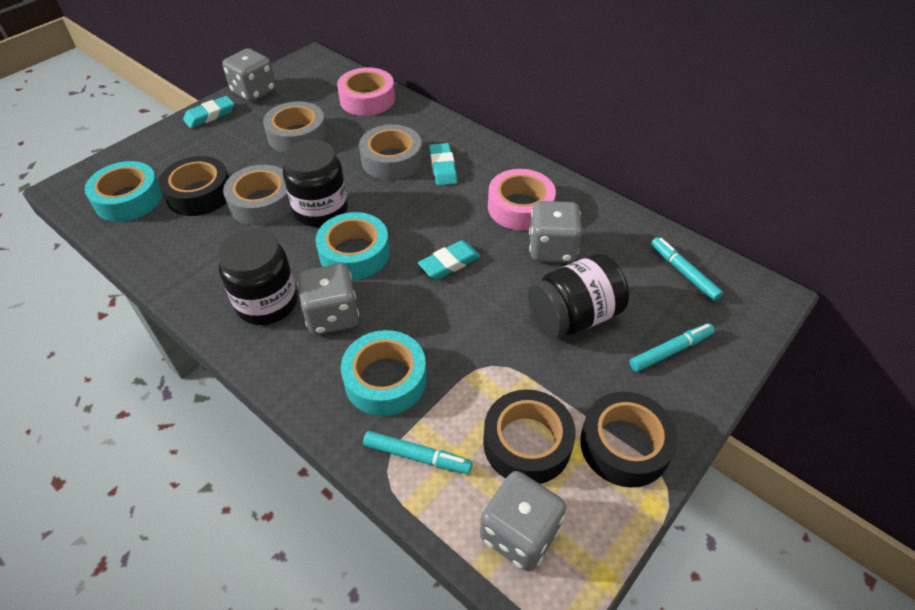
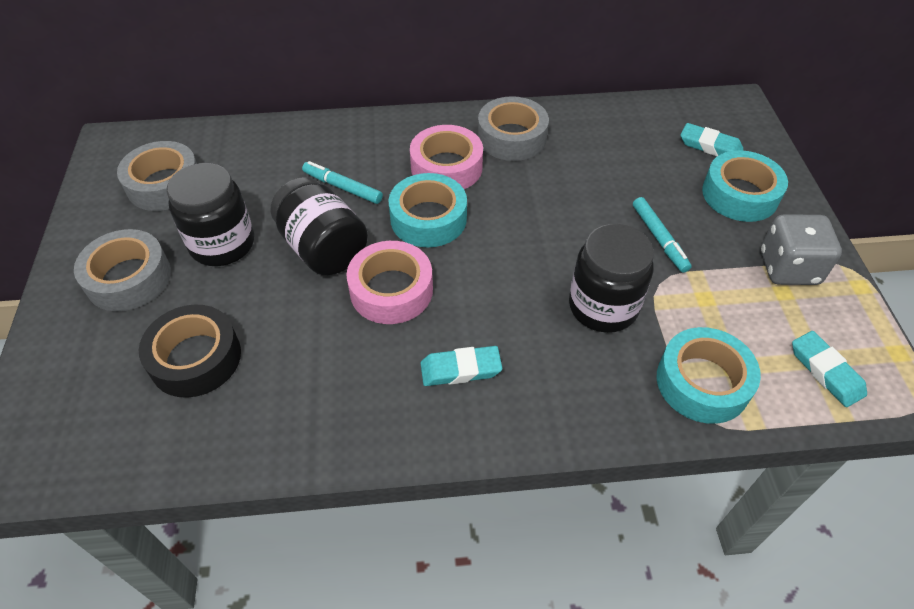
black tape: [159,156,229,216] [483,389,576,484] [580,391,678,488] = 3 -> [139,305,241,398] = 1
grey dice: [222,48,276,102] [297,264,359,335] [480,471,566,571] [529,201,582,262] = 4 -> [761,214,842,285] = 1
turquoise marker: [363,431,472,474] [629,323,715,372] [651,237,723,301] = 3 -> [302,161,383,204] [633,197,692,273] = 2

